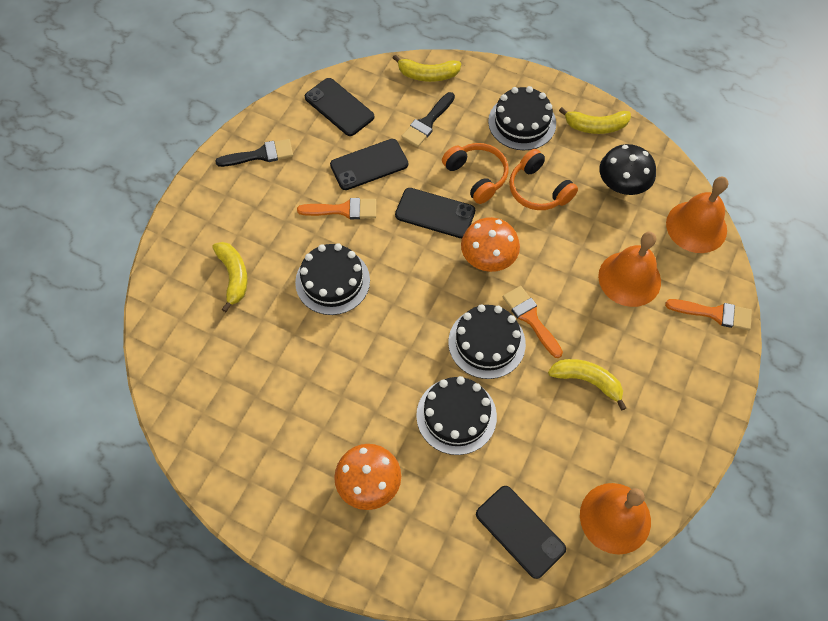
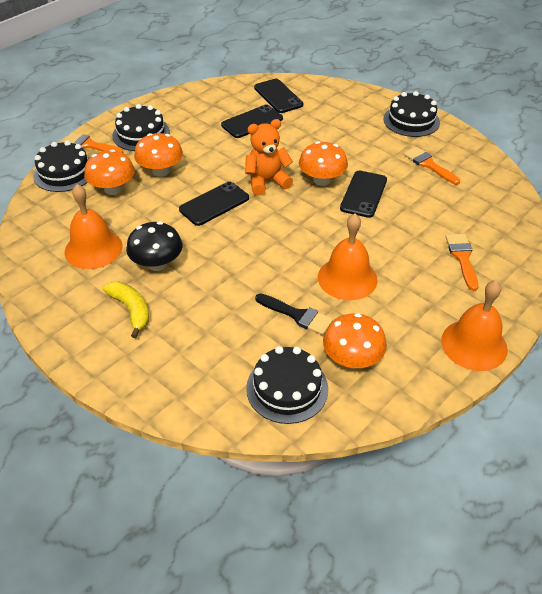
black brush: [215,139,293,167] [401,92,455,147] = 2 -> [255,293,333,335] = 1
orange headphones: [442,143,508,204] [509,149,578,210] = 2 -> none = 0
orange mushroom: [334,444,401,510] [461,217,520,272] = 2 -> [84,149,135,195] [134,133,183,177] [299,141,348,186] [323,313,387,369] = 4
orange teddy bear: none = 0 -> [245,119,293,196] = 1
yellow banana: [212,242,248,312] [393,55,461,82] [548,359,626,410] [559,107,631,134] = 4 -> [103,281,149,338] = 1

